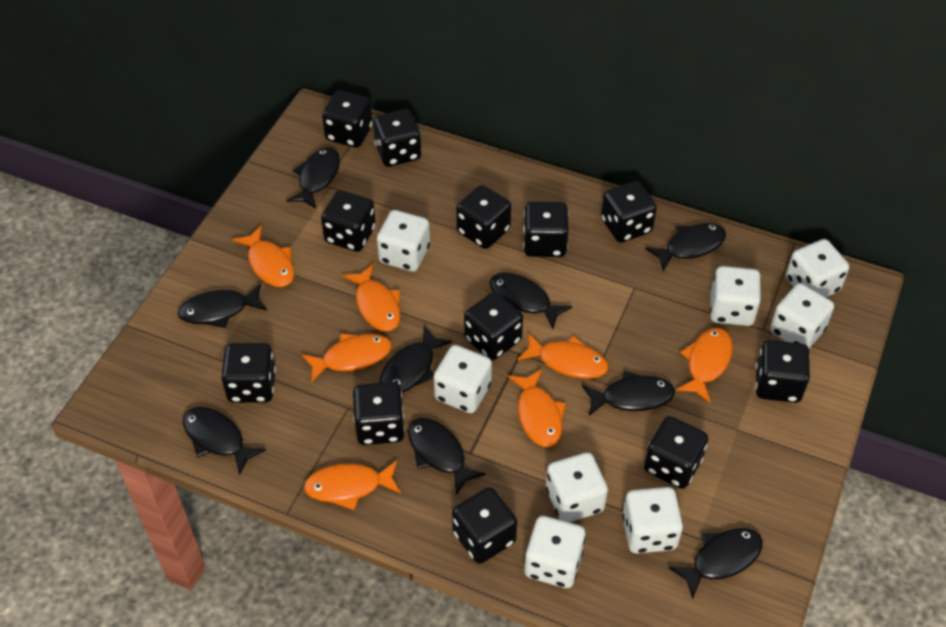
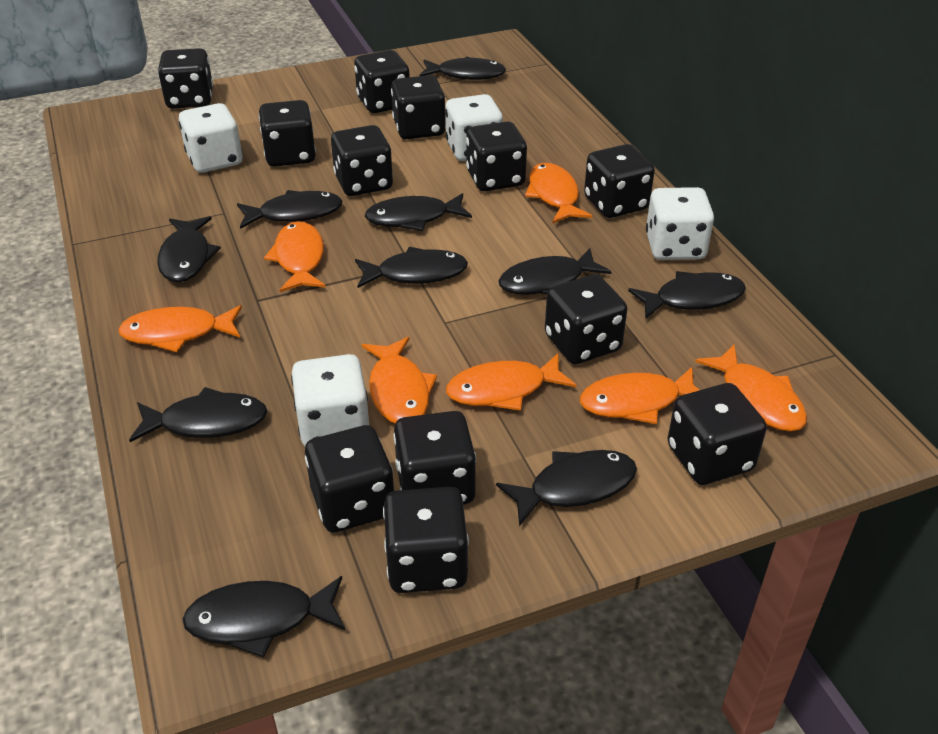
black fish: [178,283,267,328] [183,407,266,476] [286,148,340,209] [379,326,452,393] [408,418,486,495] [490,272,572,329] [582,371,675,416] [645,223,726,271] [669,528,763,599] = 9 -> [129,387,267,442] [157,216,221,282] [182,576,345,658] [237,190,342,229] [355,247,468,288] [365,193,472,231] [419,56,506,80] [496,450,637,526] [499,248,611,295] [628,271,746,319] = 10
white dice: [377,210,430,272] [434,345,492,413] [525,516,586,588] [546,452,608,522] [622,487,683,554] [710,266,761,326] [770,283,834,348] [786,239,849,297] = 8 -> [179,103,242,173] [291,354,369,446] [445,94,503,161] [646,187,714,260] = 4

